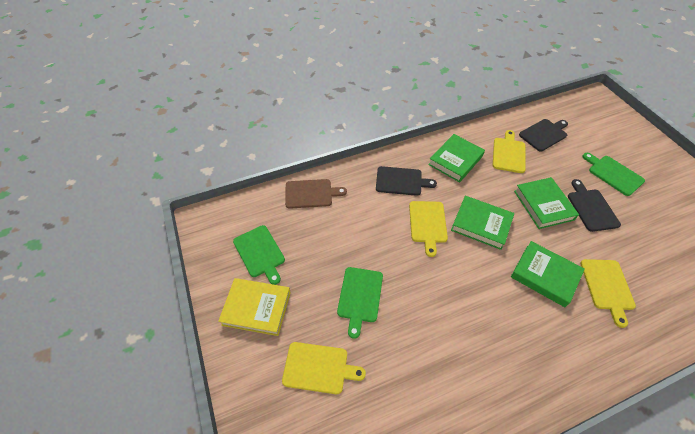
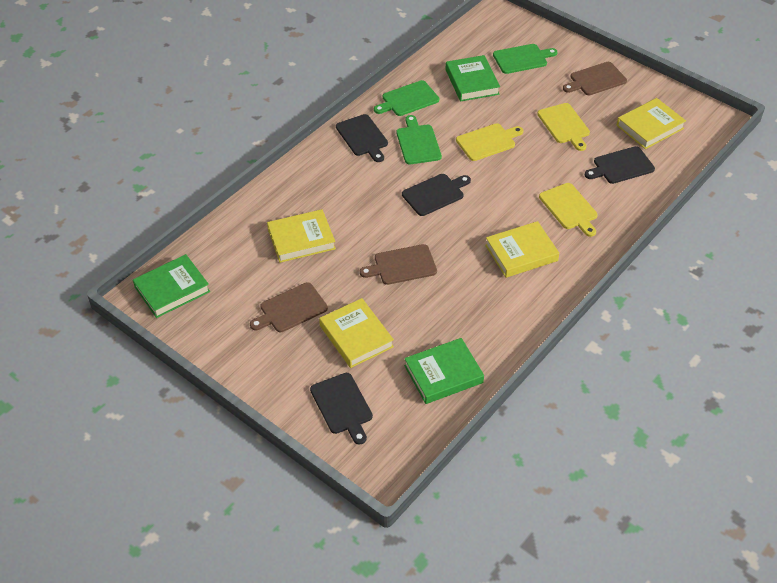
black cutting board: [376,166,437,196] [519,119,568,151] [568,179,621,232] = 3 -> [310,373,373,445] [336,114,388,162] [402,174,471,216] [585,146,655,184] = 4
brown cutting board: [285,179,347,209] = 1 -> [250,282,328,332] [360,244,437,285] [563,62,627,95] = 3
green book: [428,134,485,182] [451,196,514,250] [511,241,585,307] [514,177,579,229] = 4 -> [133,254,210,318] [404,338,484,404] [445,55,500,102] = 3
yellow book: [218,278,291,336] = 1 -> [267,209,336,263] [319,298,394,368] [485,221,559,278] [616,98,686,149] = 4
yellow cutting board: [282,342,366,394] [409,201,448,257] [493,130,526,173] [580,259,636,328] = 4 -> [456,123,523,161] [537,103,590,151] [539,183,598,237] = 3

